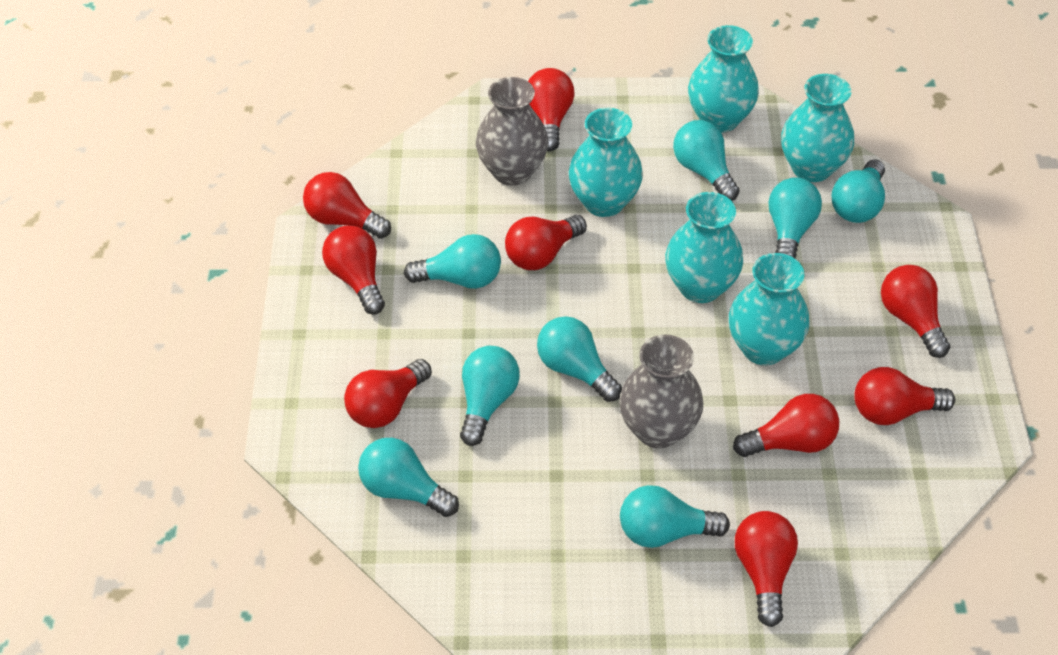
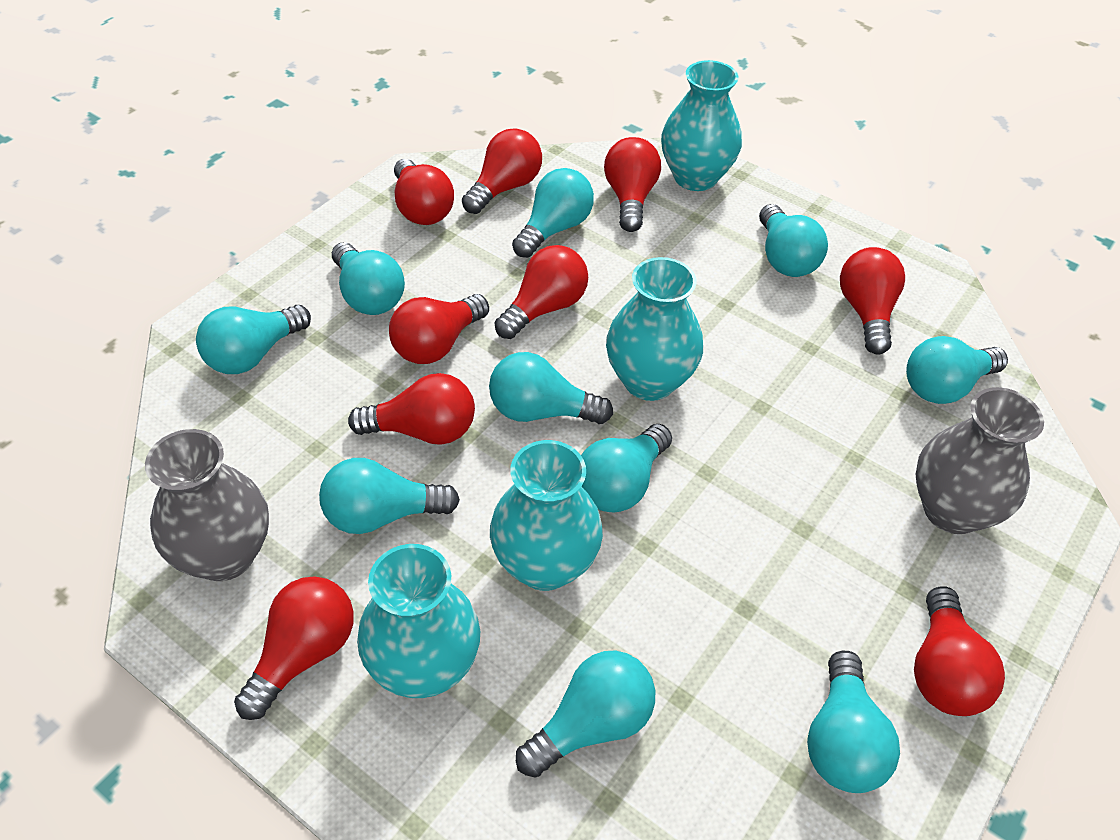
turquoise light bulb: [358,438,459,517] [404,234,501,289] [460,346,520,446] [537,316,622,402] [620,485,730,548] [673,120,740,201] [768,177,822,258] [831,159,885,223] = 8 -> [196,305,311,374] [319,458,460,534] [332,242,405,315] [489,352,613,424] [512,168,594,258] [516,650,655,778] [581,424,672,513] [759,204,828,277] [807,651,900,793] [906,336,1008,404] = 10
turquoise vase: [569,108,643,217] [665,192,743,303] [688,25,759,133] [729,253,809,365] [781,74,854,182] = 5 -> [357,544,480,698] [490,440,603,591] [606,257,703,401] [661,60,742,191] = 4

